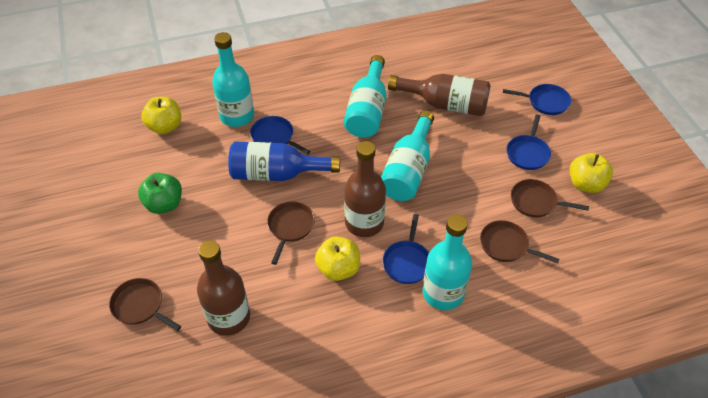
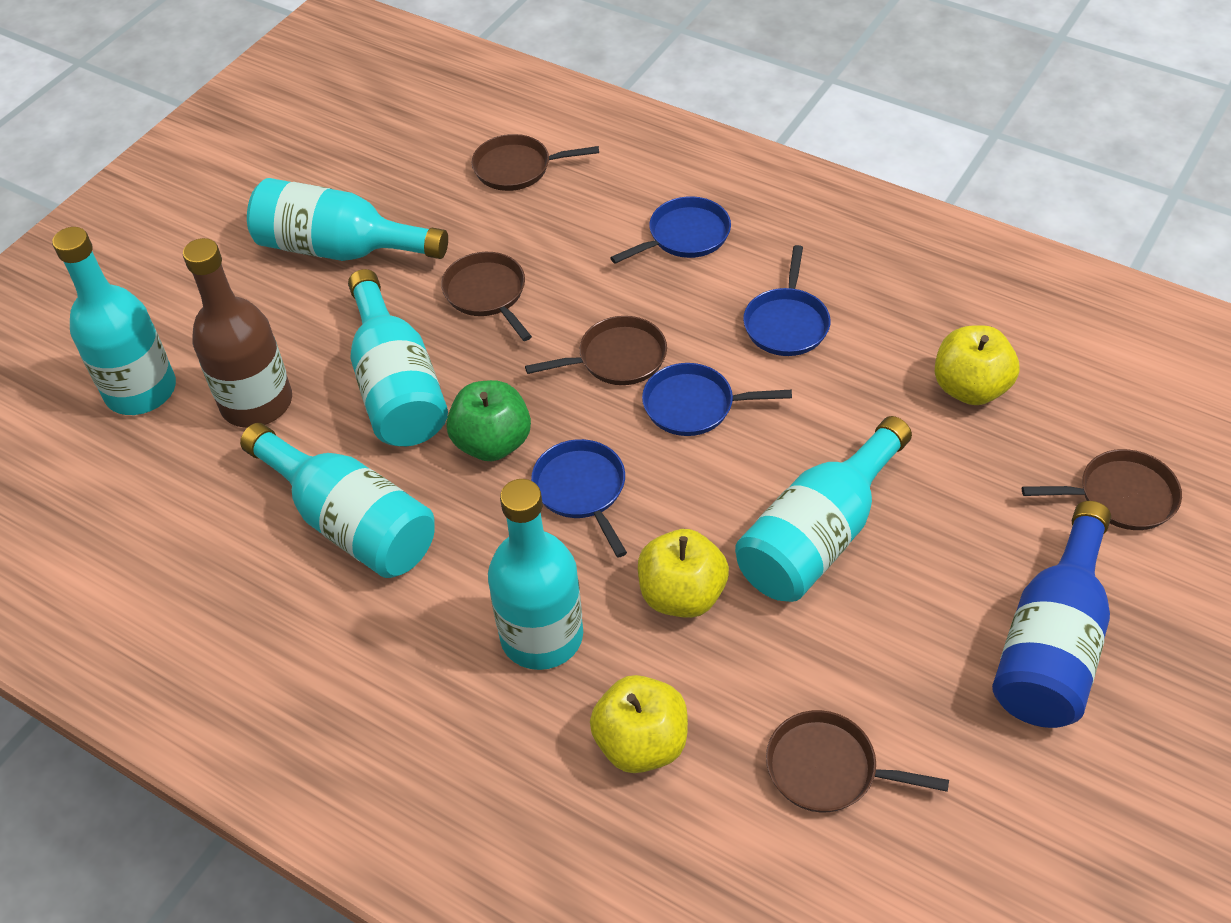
brown bottle: [197,240,250,336] [344,141,386,237] [388,74,491,116] = 3 -> [183,238,292,428] = 1
brown pan: [109,278,181,331] [267,201,315,265] [480,220,559,264] [511,179,589,217] = 4 -> [441,252,532,341] [472,134,599,191] [525,316,667,385] [766,710,949,812] [1022,449,1182,530] = 5
turquoise bottle: [212,32,254,127] [344,55,387,138] [381,111,434,201] [423,214,472,310] = 4 -> [52,227,176,415] [240,423,435,578] [247,178,448,261] [348,269,448,446] [488,479,583,670] [735,416,912,602] = 6

